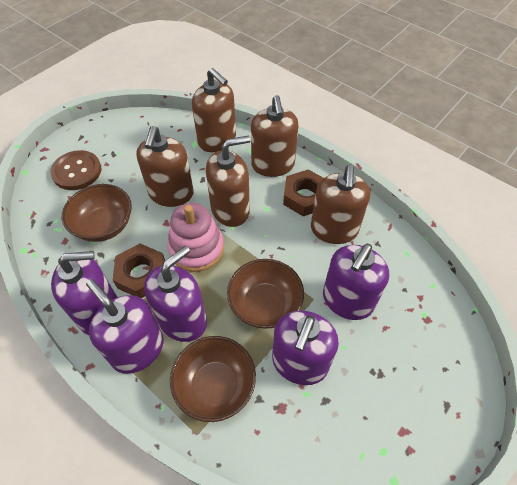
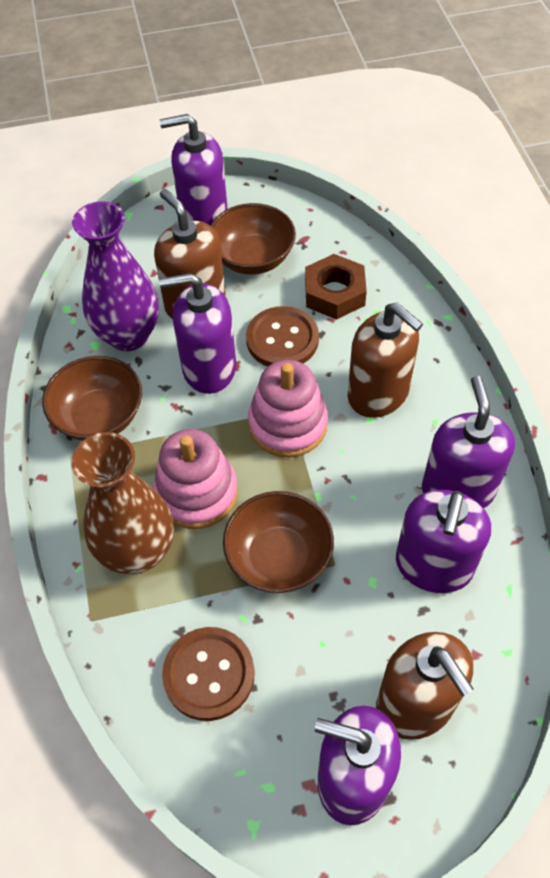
brown button: [50,150,101,190] = 1 -> [162,627,255,721] [246,306,319,366] = 2
brown nut: [113,244,165,298] [283,169,324,216] = 2 -> [305,254,367,320] = 1
brown soap dispenser: [136,126,194,207] [192,68,236,152] [206,135,251,227] [251,95,298,177] [311,165,370,244] = 5 -> [154,189,225,319] [348,302,423,418] [376,632,474,740] = 3
brown vase: none = 0 -> [71,432,174,574] = 1
pink stacking toy: [167,203,224,272] = 1 -> [153,429,238,529] [248,360,328,458] = 2
purple vase: none = 0 -> [72,201,159,351] = 1

